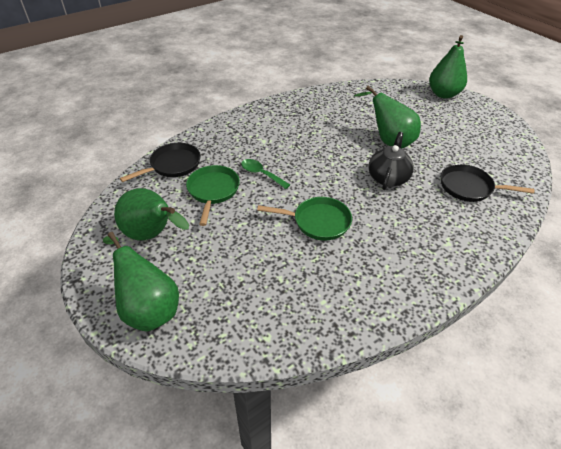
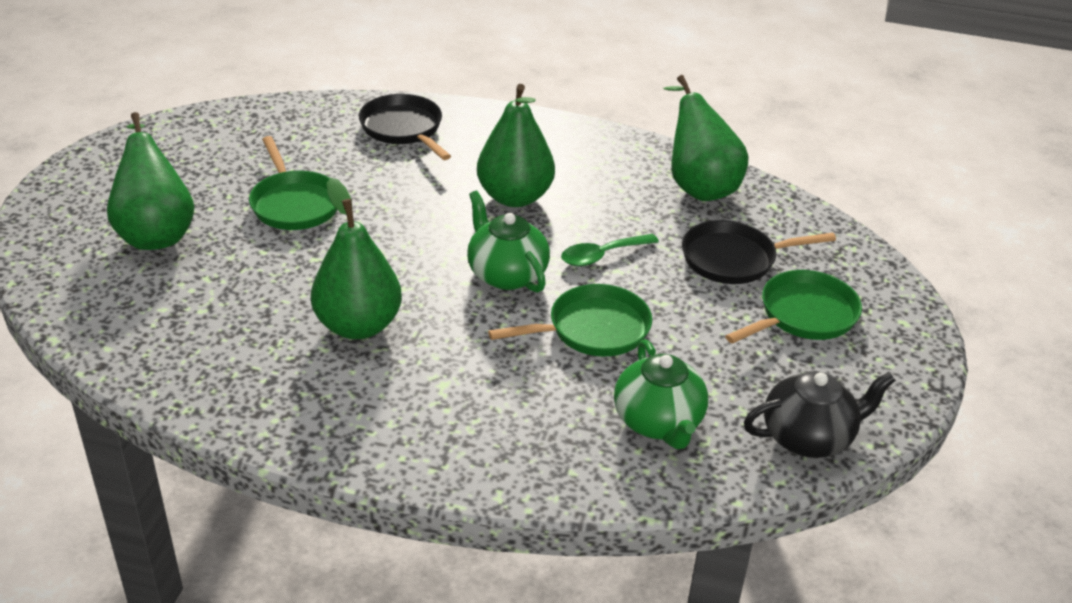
green pan: [186,165,240,226] [257,197,352,240] = 2 -> [249,136,337,230] [488,284,652,356] [725,270,862,344] = 3
green teapot: none = 0 -> [467,191,550,293] [614,339,708,449] = 2

